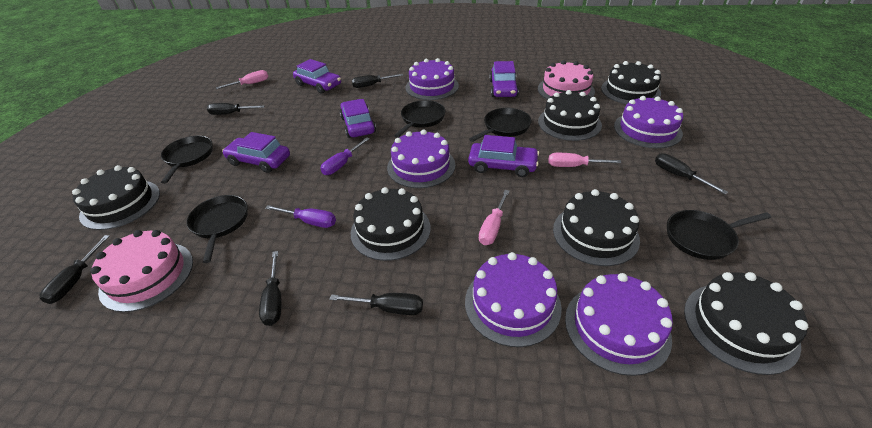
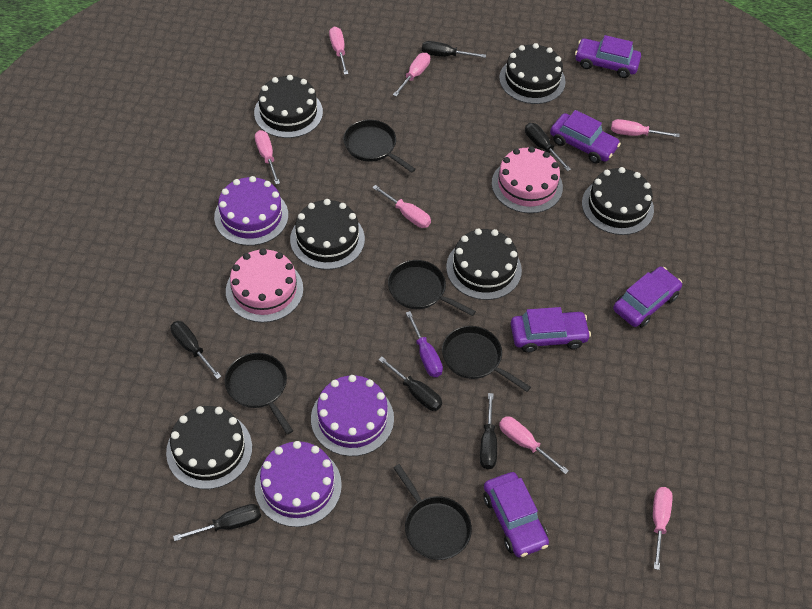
pink screwdriver: [216,70,268,89] [479,190,510,245] [549,153,621,167] = 3 -> [255,130,280,184] [329,27,348,75] [372,185,431,228] [393,53,430,97] [499,417,569,474] [611,119,680,137] [653,487,673,570] = 7
purple cake: [387,130,455,188] [405,58,459,100] [465,252,562,347] [565,273,673,376] [614,96,683,148] = 5 -> [214,176,288,246] [255,441,342,527] [311,375,394,456] = 3
purple screwdriver: [265,205,336,228] [320,137,370,175] = 2 -> [406,311,443,377] = 1

